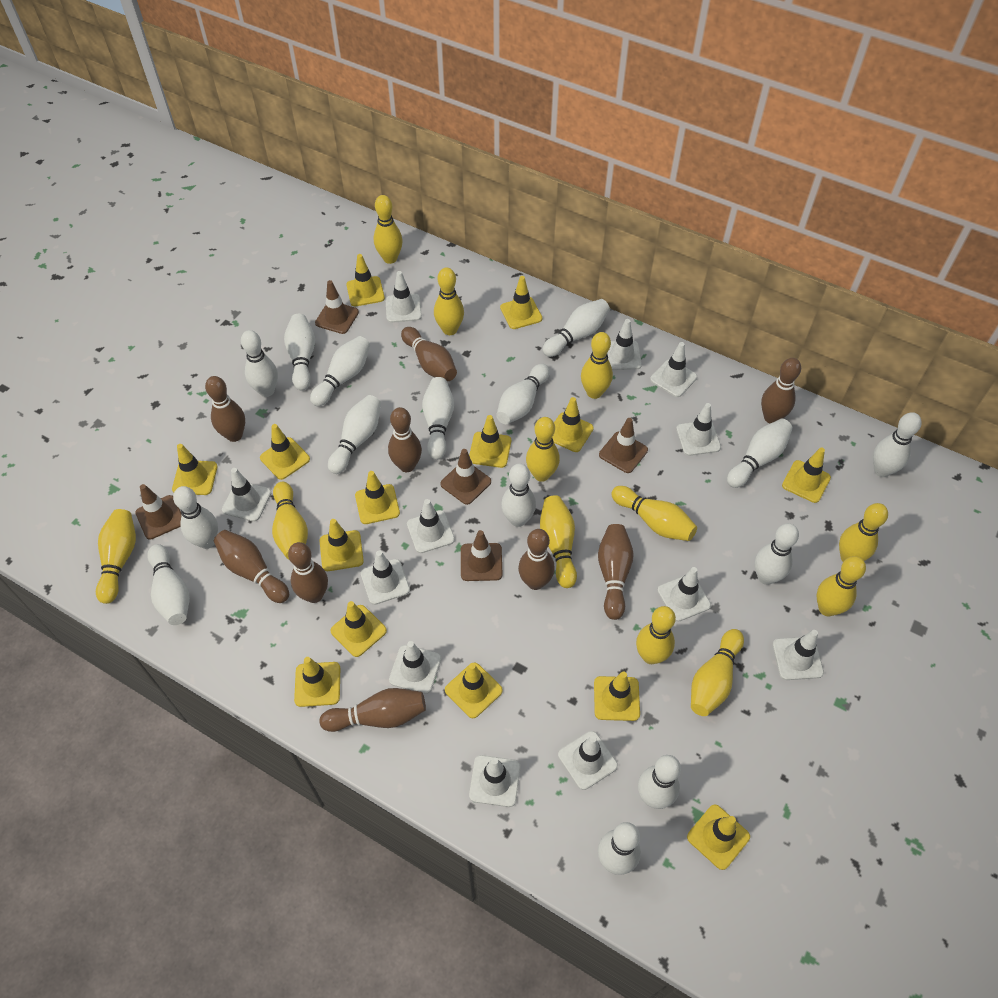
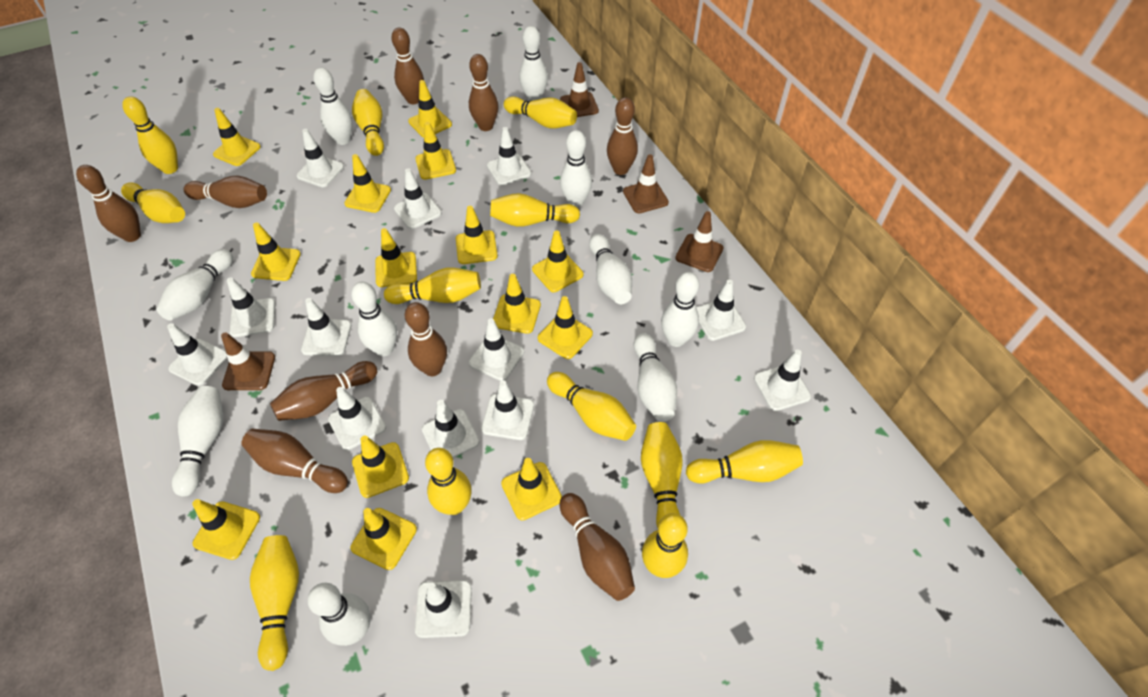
brown traffic cone: [135,484,182,540] [315,280,359,334] [440,449,491,505] [461,530,502,581] [599,418,648,473] = 5 -> [221,332,275,390] [560,62,599,117] [623,154,669,213] [675,211,724,272] = 4
white bowling pin: [147,544,190,625] [173,486,218,549] [241,330,278,397] [284,314,315,391] [310,336,370,406] [328,395,381,474] [422,377,454,460] [496,364,550,424] [501,463,536,527] [542,299,610,357] [598,822,641,875] [638,755,681,809] [727,419,793,488] [755,523,799,585] [873,412,922,477] = 15 -> [156,249,233,321] [172,386,223,496] [308,583,371,646] [313,67,353,145] [351,282,397,356] [519,26,548,101] [560,130,592,207] [589,234,632,304] [634,333,677,422] [661,272,699,347] = 10
white traffic cone: [222,468,271,522] [361,551,410,605] [385,271,422,323] [389,641,441,694] [407,499,455,553] [469,755,521,807] [558,731,618,790] [607,319,642,370] [650,342,697,397] [657,567,711,622] [676,403,721,456] [773,630,824,680] = 12 -> [167,323,227,386] [227,277,275,337] [296,129,344,187] [301,298,351,356] [328,387,386,450] [394,168,442,229] [415,580,472,638] [422,400,480,458] [469,318,524,381] [481,380,534,440] [487,127,531,186] [696,279,746,341] [754,349,811,411] = 13

